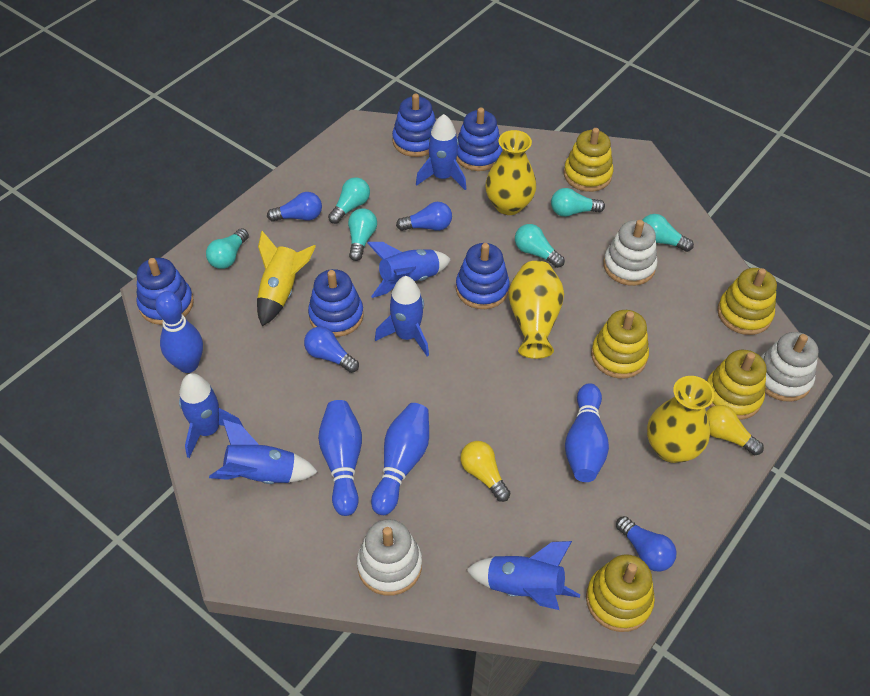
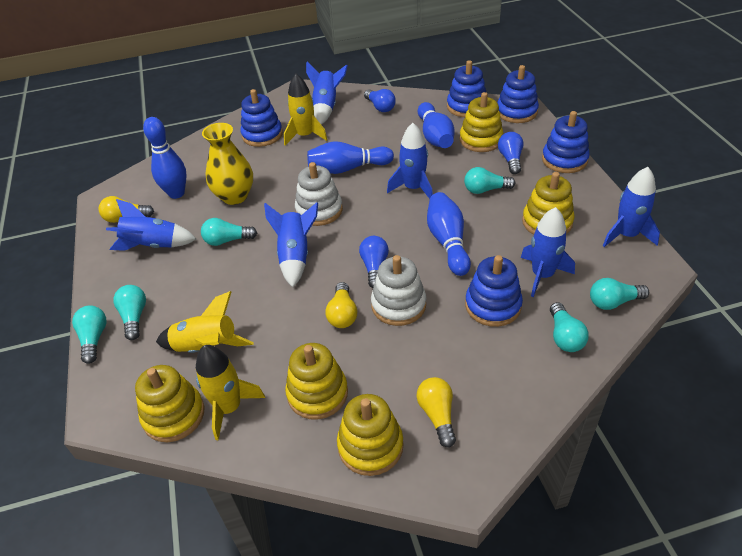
blue light bulb: [267,192,322,222] [304,327,359,373] [396,202,452,231] [616,516,677,572] = 4 -> [359,236,389,288] [364,89,396,112] [498,132,524,174] = 3
white stacking toy: [357,519,422,596] [603,220,658,286] [761,332,818,402] = 3 -> [295,162,343,226] [371,255,426,326] = 2
yellow light bulb: [461,441,510,502] [706,405,764,455] = 2 -> [99,196,154,223] [326,282,357,328] [417,377,456,447] = 3
yellow rocket: [257,231,316,326] = 1 -> [156,291,254,353] [196,345,265,440] [284,74,328,145] = 3
yellow vase: [485,130,536,215] [508,261,564,359] [647,376,714,463] = 3 -> [202,123,253,205] = 1

